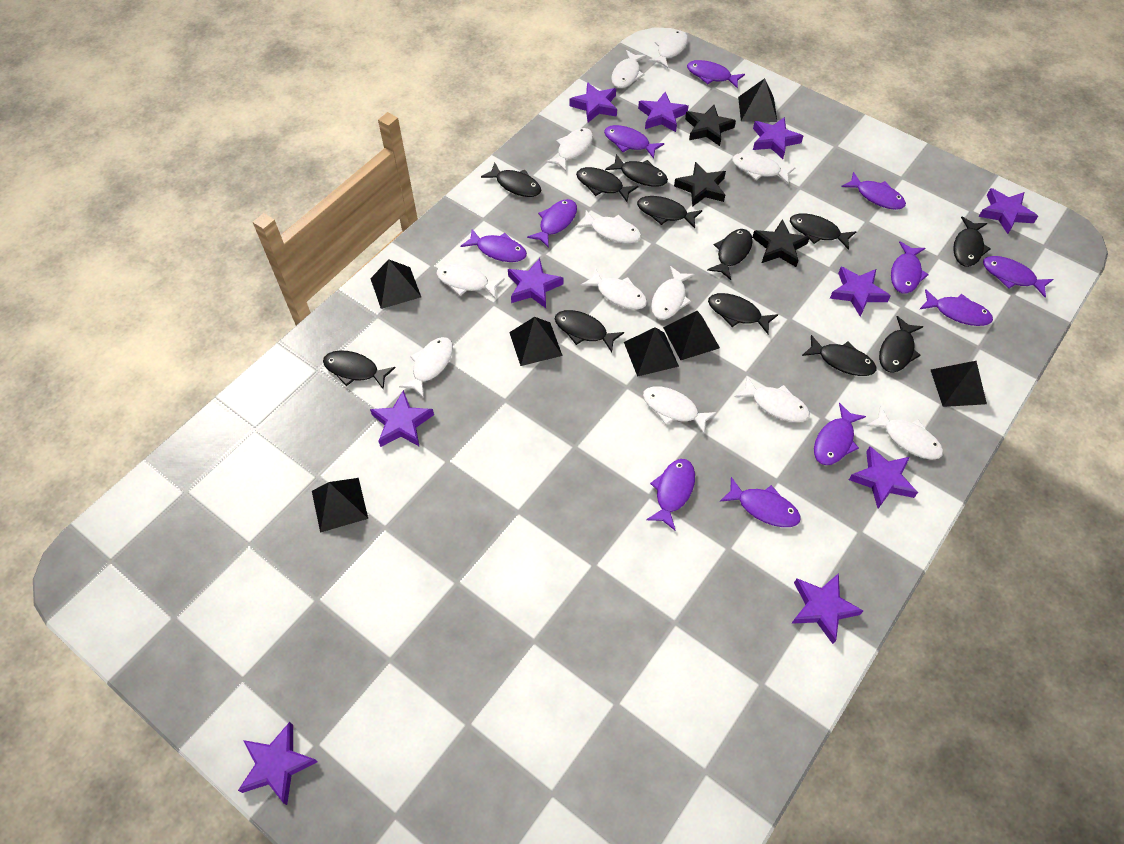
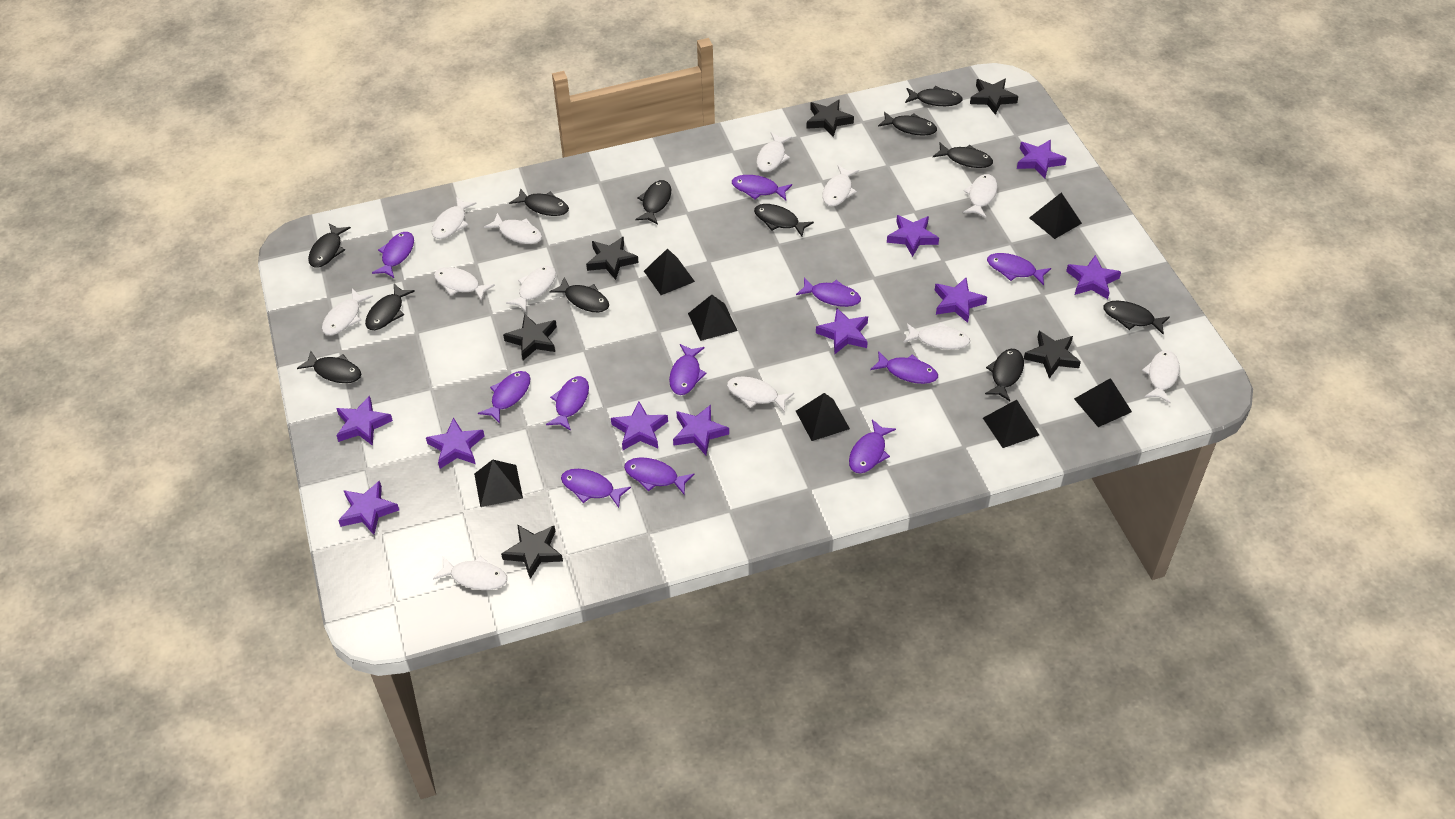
black star: [674,162,726,207] [685,105,736,146] [752,219,810,267] = 3 -> [501,524,563,579] [503,314,557,360] [586,236,639,280] [806,99,854,137] [970,79,1018,115] [1024,331,1081,378] = 6

